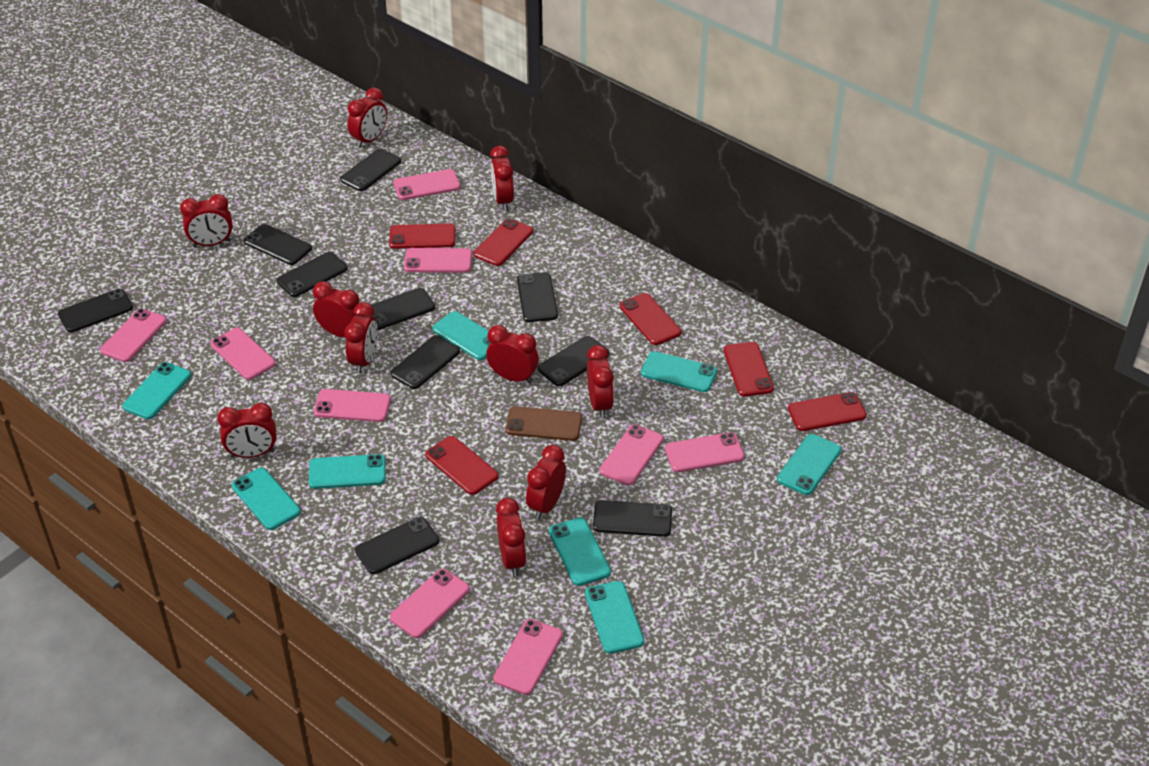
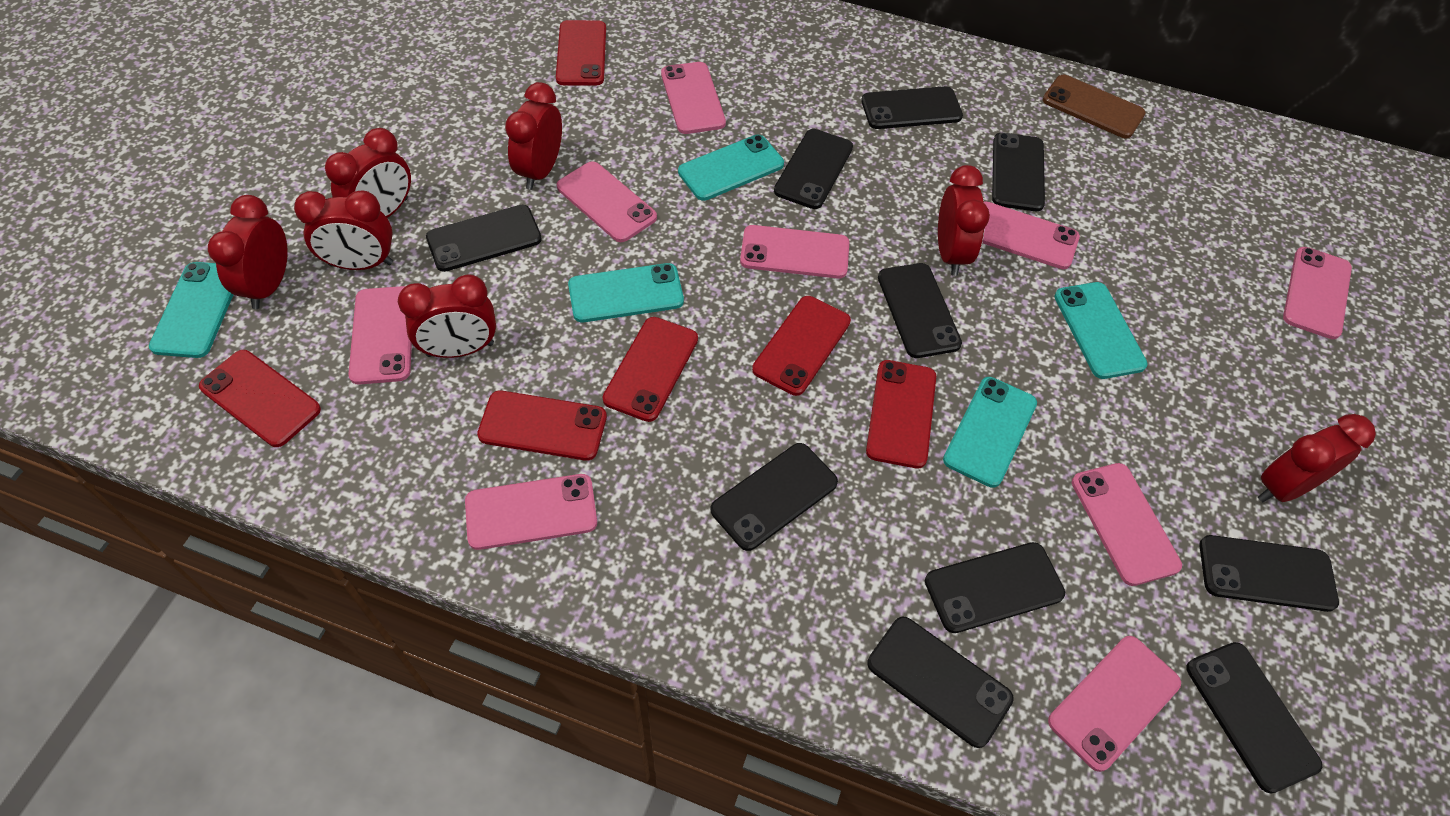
red clock: [180,194,233,247] [217,403,277,458] [313,281,359,337] [345,302,378,374] [348,87,387,148] [486,325,539,384] [490,146,514,211] [496,498,526,577] [526,445,566,520] [587,345,614,418] = 10 -> [208,195,288,309] [294,190,393,270] [325,128,411,218] [398,275,496,358] [505,82,562,190] [938,165,990,276] [1258,414,1376,502] = 7
turquoise phone: [122,362,191,419] [232,468,301,530] [309,454,386,489] [432,311,491,360] [549,518,611,586] [585,581,644,654] [641,351,717,392] [777,434,841,495] = 8 -> [149,262,233,358] [568,263,684,322] [678,135,784,201] [943,377,1037,488] [1054,282,1148,379] = 5

